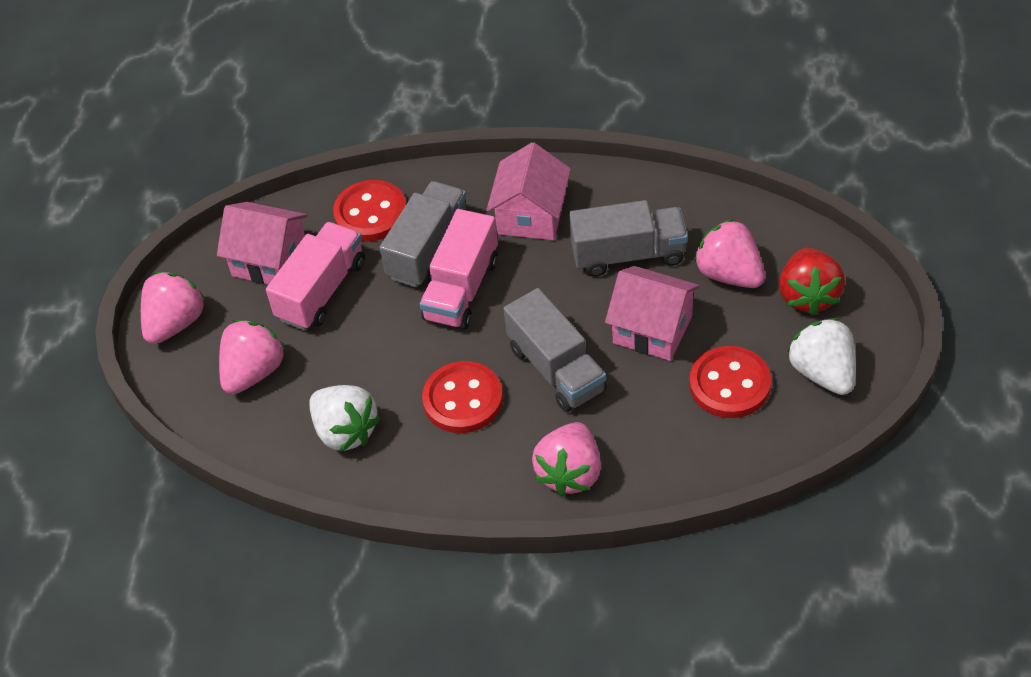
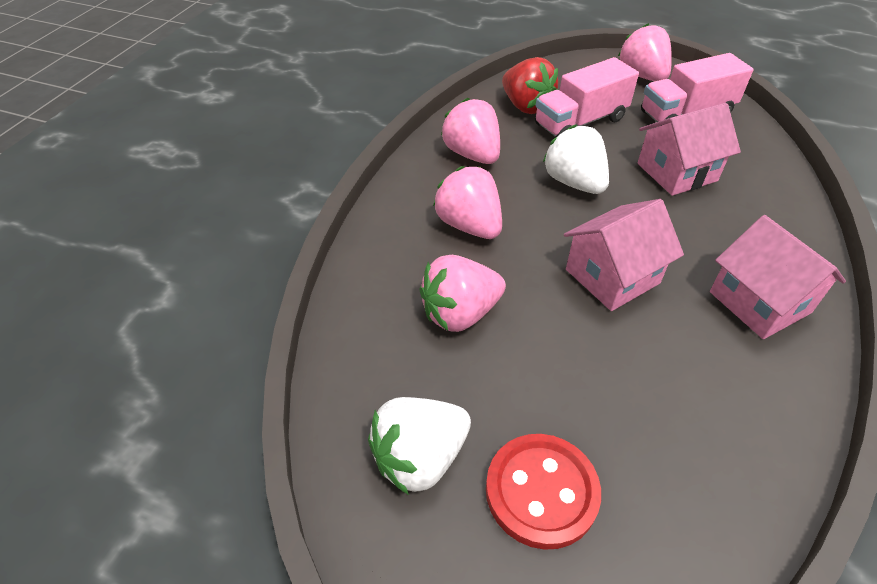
grey truck: [379,181,466,287] [503,288,607,412] [569,200,688,277] = 3 -> none = 0
red button: [333,180,406,242] [422,361,503,433] [689,346,771,418] = 3 -> [486,434,601,550] = 1

